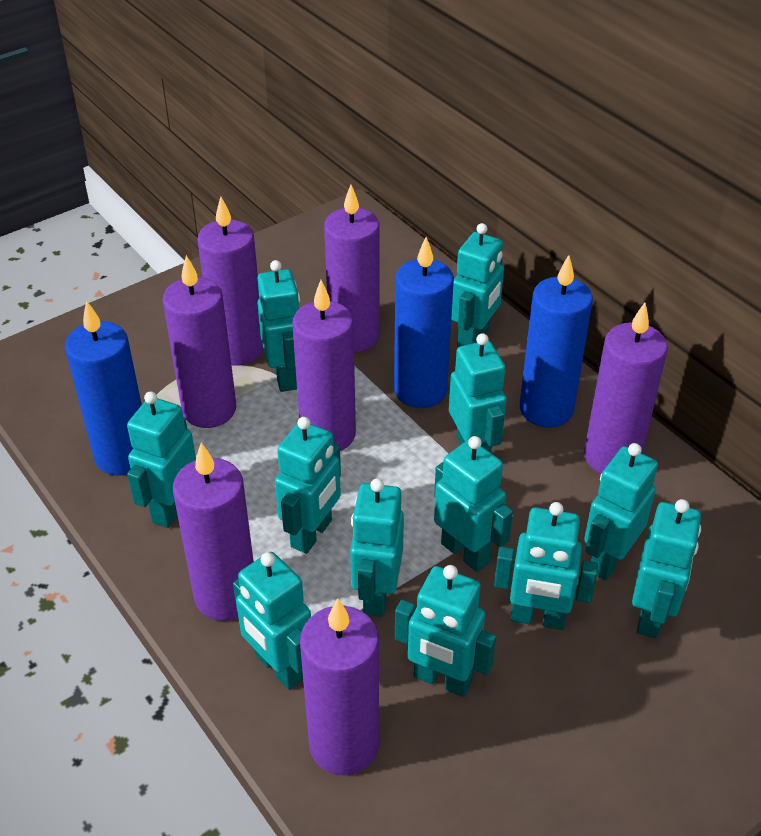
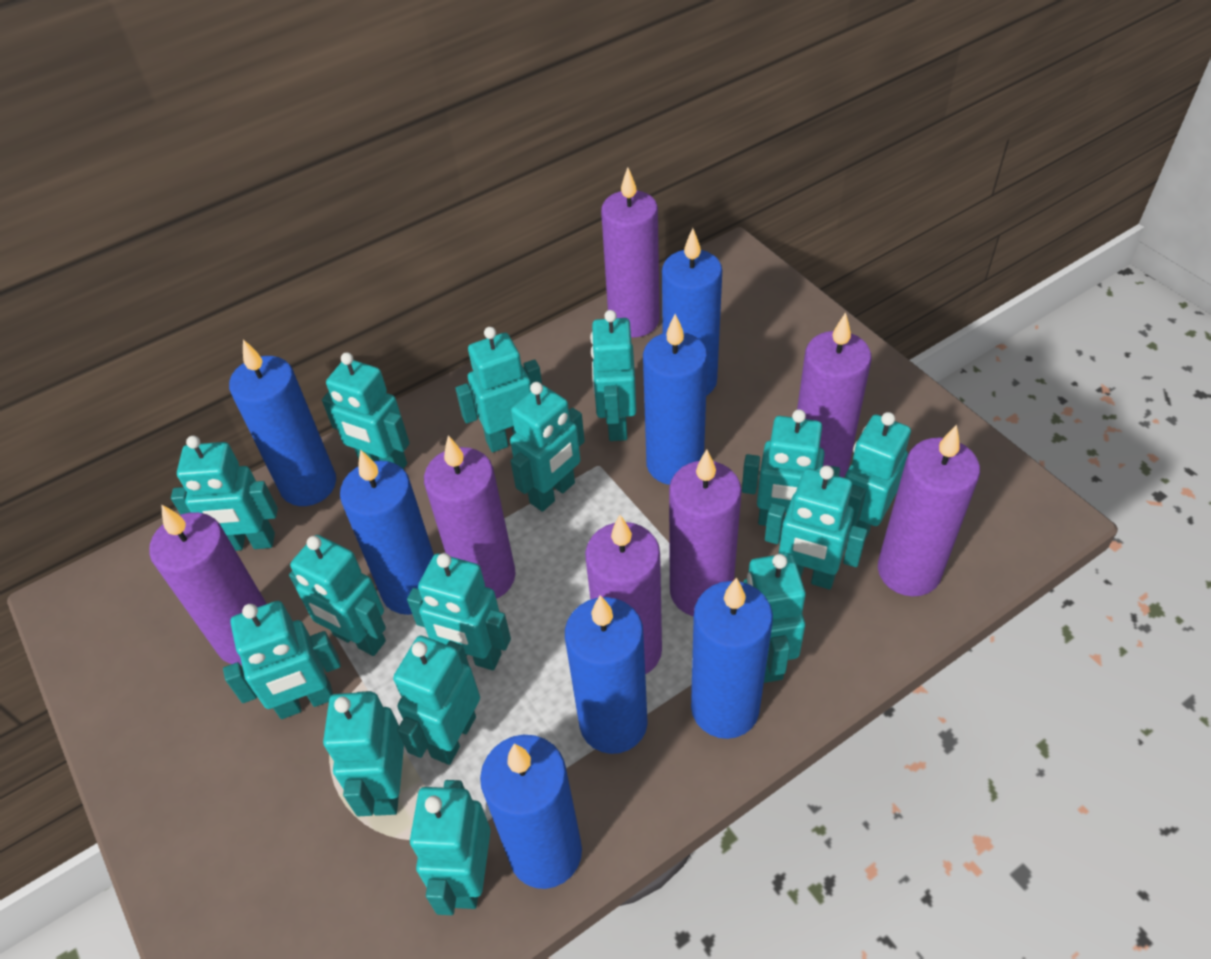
blue candle: [65,300,142,475] [394,237,454,408] [520,255,593,428] = 3 -> [229,339,336,506] [340,449,434,615] [480,735,582,889] [565,595,648,754] [643,314,708,485] [662,228,722,396] [691,577,773,739] = 7
turquoise robot: [127,391,196,528] [233,552,311,690] [257,260,300,392] [275,417,341,554] [350,478,404,617] [395,565,496,697] [434,436,513,572] [449,333,507,453] [451,223,504,347] [494,502,598,630] [584,443,658,580] [632,499,701,638] = 12 -> [171,436,278,551] [223,601,341,719] [289,535,386,656] [322,352,410,469] [323,691,404,816] [393,636,480,765] [407,553,511,670] [410,780,491,915] [455,327,542,452] [510,382,585,512] [590,310,636,441] [742,409,840,526] [743,553,806,683] [765,466,867,589] [845,412,911,540] = 15

